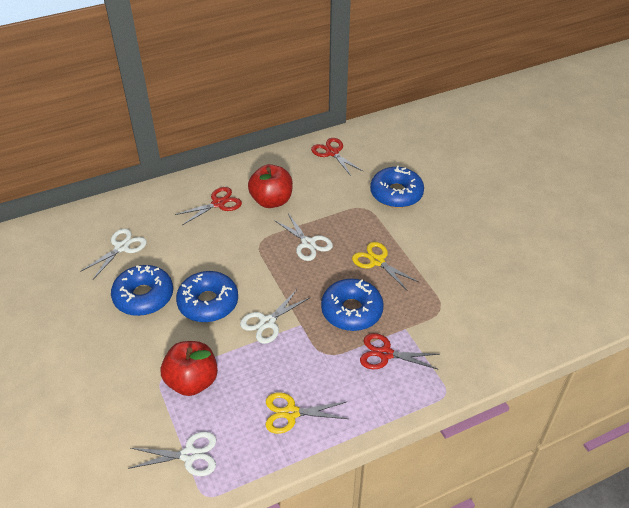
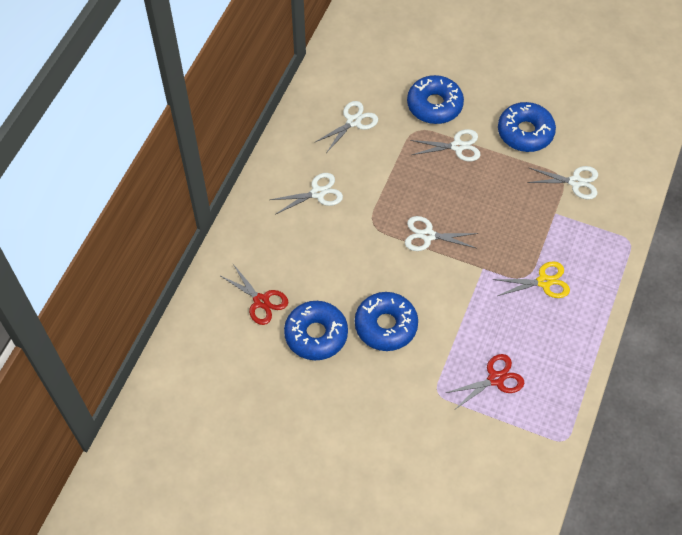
red apple: [161,341,218,396] [248,164,293,208] = 2 -> none = 0
red scissors: [175,187,242,225] [311,138,364,176] [360,333,440,370] = 3 -> [219,264,288,325] [446,354,524,408] = 2
white scissors: [80,229,147,279] [128,431,216,476] [240,289,309,344] [274,214,333,261] = 4 -> [270,173,343,214] [314,101,378,153] [405,216,479,251] [410,129,480,162] [527,166,598,199] = 5
yellow scissors: [266,392,348,434] [352,242,420,291] = 2 -> [493,261,570,298] = 1

